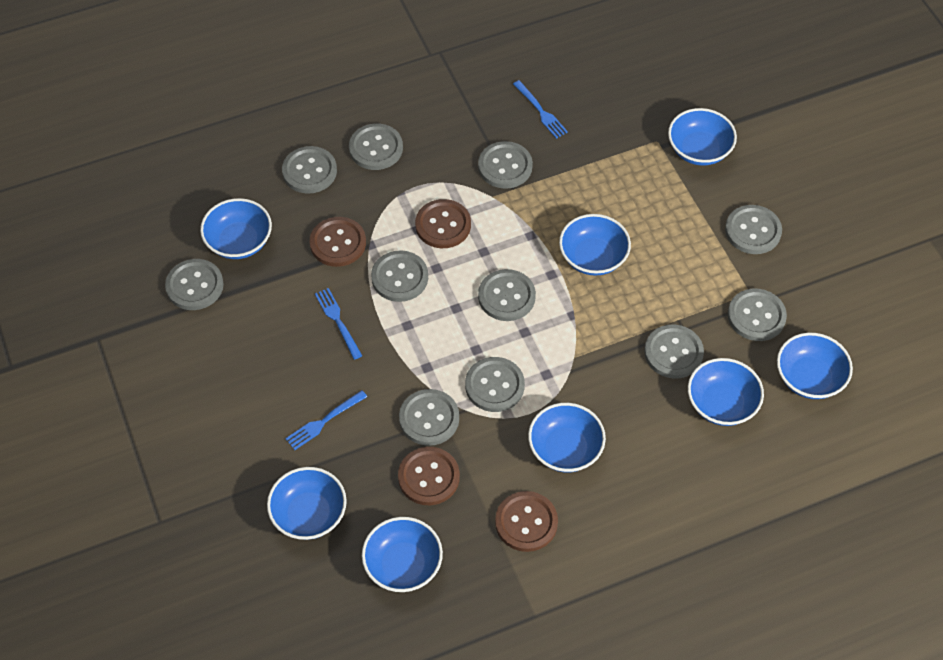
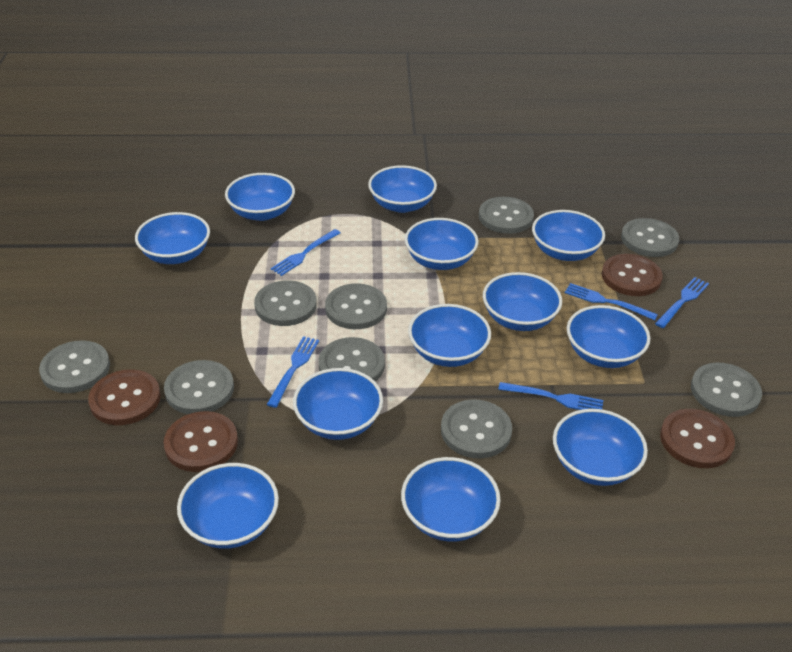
blue bowl: [200,198,272,259] [267,467,347,540] [362,517,443,592] [528,403,606,472] [559,214,631,276] [668,108,737,166] [688,358,764,426] [777,333,853,399] = 8 -> [135,212,210,264] [177,463,279,549] [225,173,295,221] [293,368,383,440] [368,165,437,213] [401,457,501,542] [405,218,479,270] [408,304,491,367] [483,272,562,331] [532,210,605,261] [553,409,648,486] [567,305,651,368] = 12
blue fork: [285,390,367,450] [315,288,362,360] [513,80,568,139] = 3 -> [267,336,319,408] [271,229,341,276] [498,382,603,410] [565,283,658,320] [655,277,709,328] = 5
grey button: [165,259,224,310] [282,146,337,194] [349,124,403,170] [371,250,428,302] [399,389,459,446] [465,357,525,412] [478,141,533,189] [478,269,536,321] [644,324,704,379] [725,205,782,254] [728,289,787,341] = 11 -> [39,340,110,393] [164,360,234,414] [254,280,317,326] [319,337,385,382] [325,283,387,329] [441,399,512,458] [479,197,534,234] [621,218,679,257] [691,363,762,417] = 9

